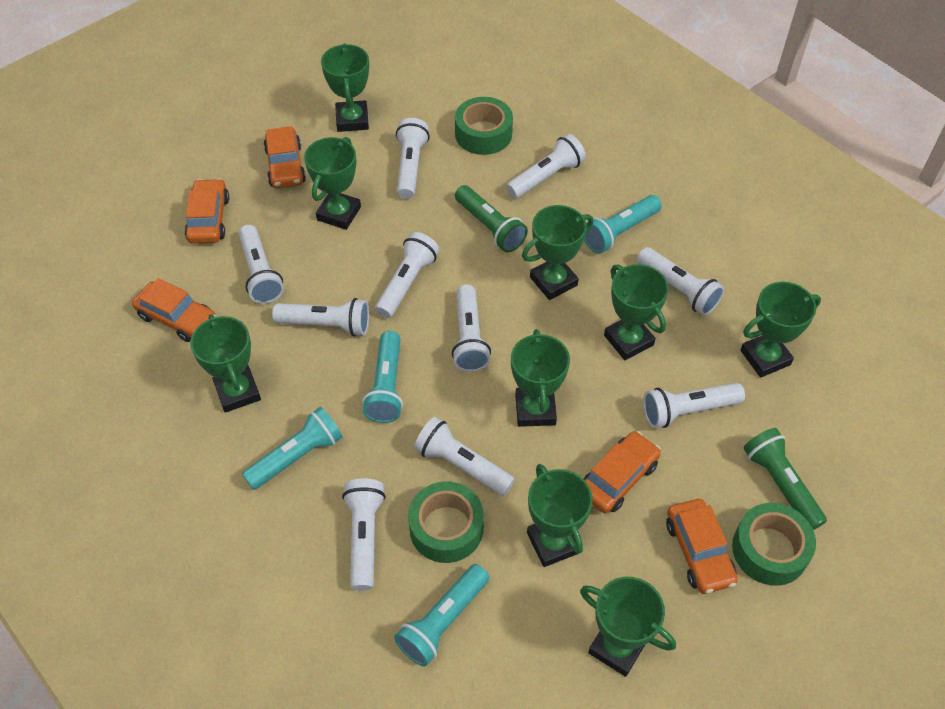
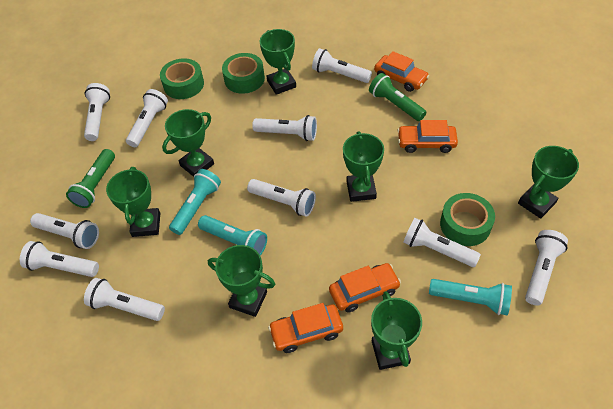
green trophy: [190,314,261,413] [304,137,361,230] [321,43,369,132] [511,329,570,427] [522,205,593,300] [527,464,593,567] [580,577,676,677] [604,264,669,360] [740,282,821,378] = 9 -> [106,167,160,237] [162,109,214,177] [208,245,275,317] [260,29,296,95] [343,131,384,202] [371,291,422,370] [518,146,579,219] = 7
orange car: [132,278,216,342] [184,178,229,244] [264,126,306,189] [583,431,661,513] [666,499,738,594] = 5 -> [268,303,343,353] [329,263,401,313] [374,51,429,92] [397,120,458,153] = 4
turquoise flashlight: [242,407,342,490] [362,331,403,423] [394,564,489,666] [584,195,662,254] = 4 -> [169,169,221,235] [198,215,267,256] [429,279,512,316] = 3

